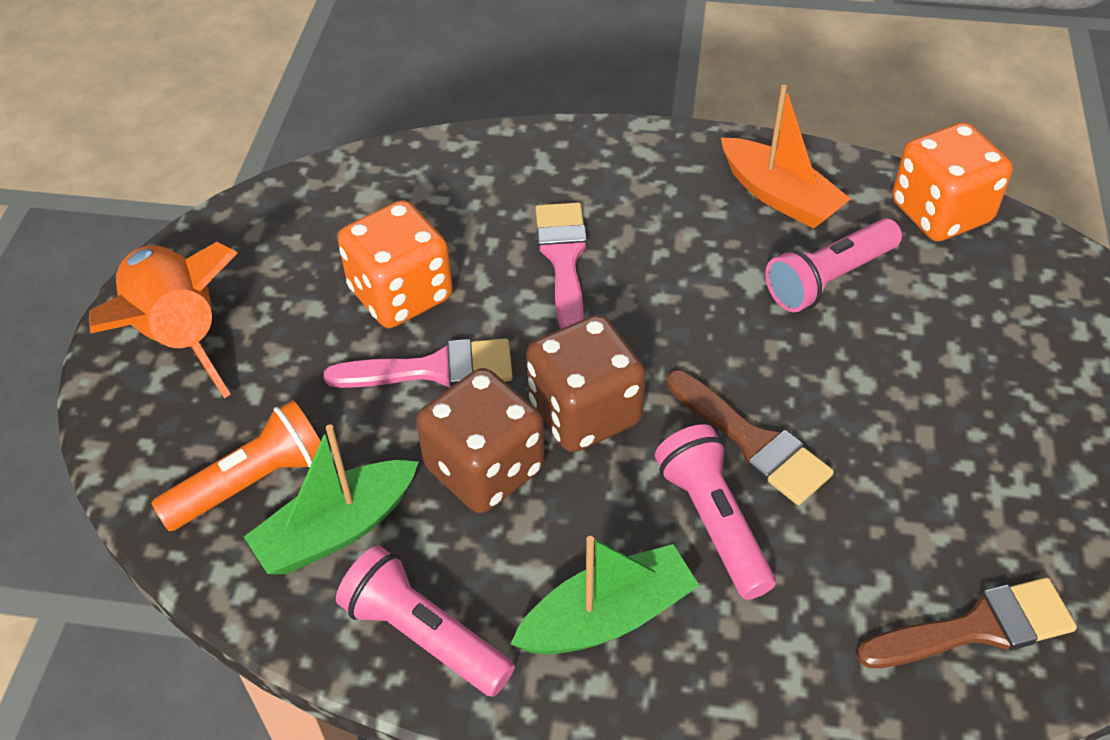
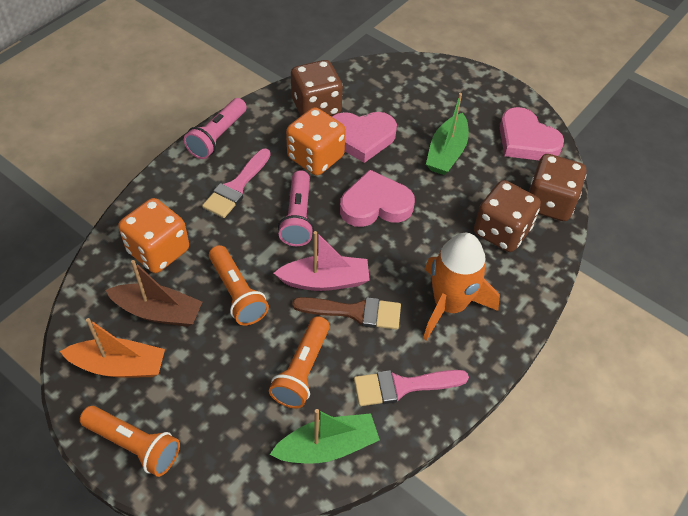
brown boat: none = 0 -> [105,260,202,327] = 1
brown brush: [666,370,834,505] [857,577,1077,668] = 2 -> [292,297,401,330] = 1
brown dice: [416,368,545,513] [526,315,646,452] = 2 -> [291,60,343,116] [474,180,541,252] [529,154,586,221] = 3
orange flashlight: [151,400,321,531] = 1 -> [80,406,180,477] [209,245,269,325] [269,316,330,408] = 3
pink boat: none = 0 -> [274,231,370,291] = 1
pink flashlight: [336,546,515,697] [655,424,776,600] [765,218,902,312] = 3 -> [184,98,247,159] [278,170,314,246] = 2
pink heart: none = 0 -> [332,112,397,163] [340,169,415,227] [500,107,564,160] = 3

